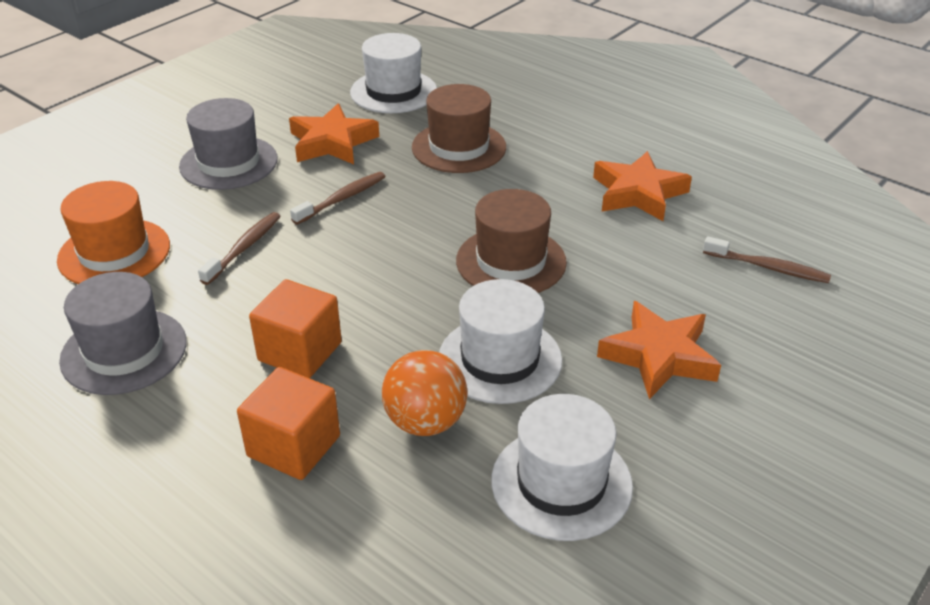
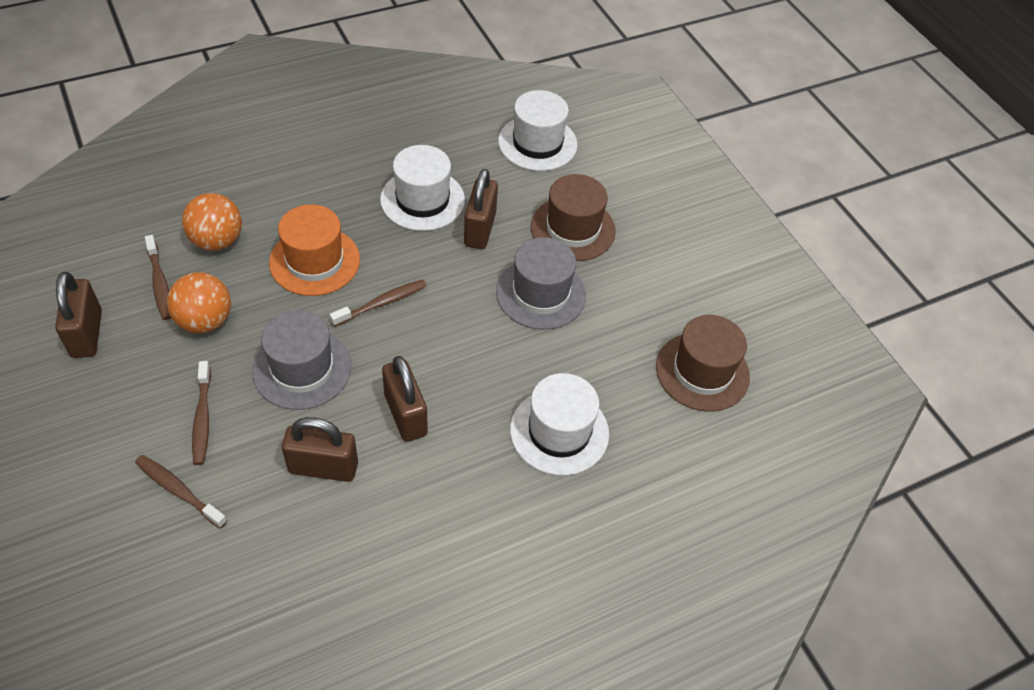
brown padlock: none = 0 -> [55,272,102,358] [282,417,358,482] [382,356,428,442] [464,169,498,249] = 4
brown toothbrush: [198,212,281,285] [290,172,386,225] [703,236,831,283] = 3 -> [135,455,228,528] [145,235,171,320] [192,361,211,465] [330,279,427,327] = 4
orange ball: [382,350,467,436] = 1 -> [167,272,231,333] [182,193,242,251] = 2
orange cube: [237,367,340,480] [249,279,342,378] = 2 -> none = 0
orange star: [289,103,379,164] [593,151,692,221] [597,301,721,399] = 3 -> none = 0

